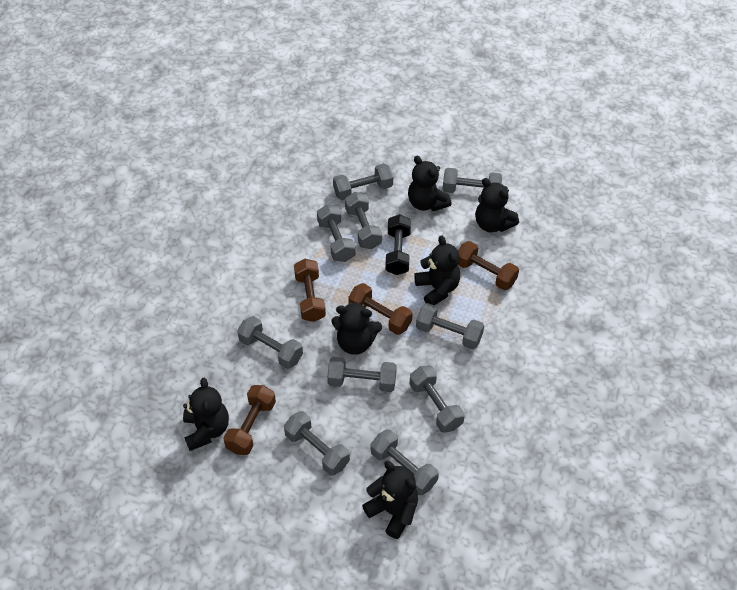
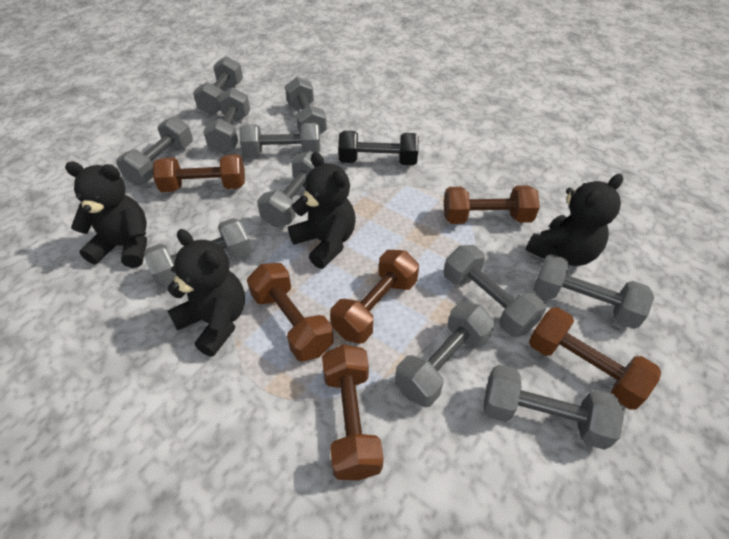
black teddy bear: [183,378,229,451] [331,302,382,355] [362,461,418,539] [408,156,451,211] [414,235,460,305] [475,178,519,232] = 6 -> [65,162,147,268] [167,229,245,357] [288,152,356,269] [526,174,623,266] = 4
brown dumbbell: [223,385,276,455] [294,259,326,322] [348,283,413,335] [458,241,519,290] = 4 -> [153,154,245,192] [247,263,334,361] [322,344,384,481] [330,250,419,344] [444,185,540,224] [529,307,661,410] = 6
grey dumbbell: [237,316,303,369] [284,411,350,475] [317,204,355,262] [327,356,397,392] [333,163,393,200] [345,192,382,249] [371,429,439,495] [409,365,465,433] [416,303,484,349] [442,168,502,193] = 10 -> [116,116,193,185] [144,218,252,288] [193,56,243,115] [203,87,250,153] [240,123,320,156] [257,151,325,227] [285,77,327,134] [395,301,495,407] [444,245,546,337] [484,365,624,450] [533,254,654,329] = 11

